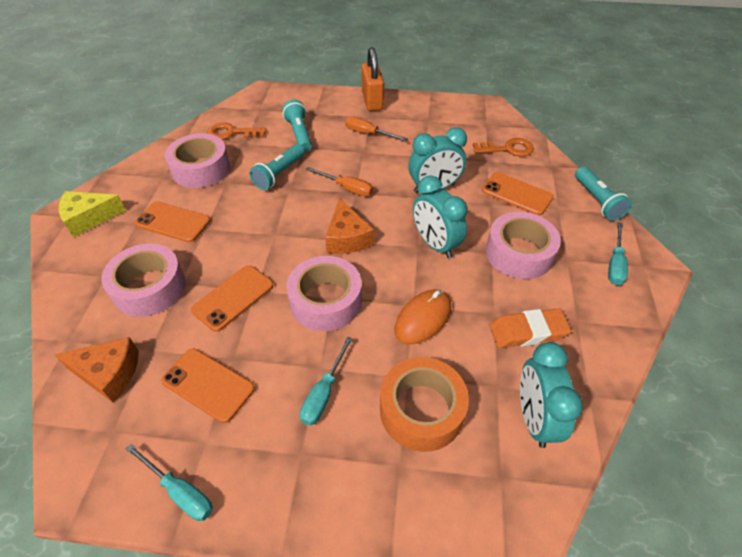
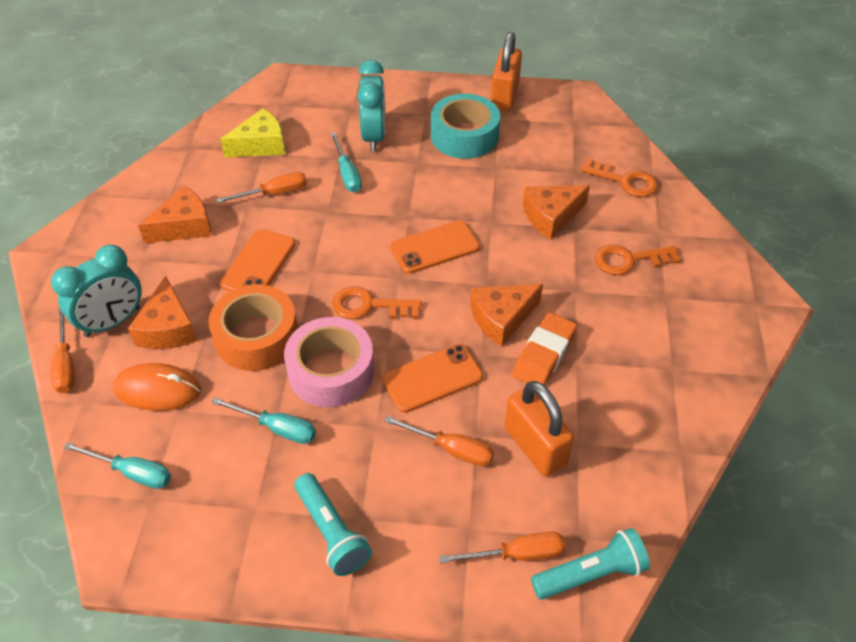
orange cheese: [55,337,139,403] [325,198,374,254] = 2 -> [128,276,197,349] [138,186,212,243] [470,284,543,347] [523,185,590,239] = 4
orange key: [207,123,266,140] [473,138,534,156] = 2 -> [332,286,422,319] [580,158,658,197] [595,245,681,275] = 3
orange padlock: [361,47,384,111] = 1 -> [491,32,522,111] [505,381,574,477] = 2
orange phone: [135,202,210,243] [161,349,255,423] [191,265,274,332] [482,172,554,215] = 4 -> [220,229,295,291] [382,344,483,413] [390,220,480,274] = 3
orange screwdriver: [306,167,373,196] [345,117,408,141] = 2 -> [51,308,75,393] [216,172,307,203] [384,416,494,466] [439,532,566,563] = 4
pink tape: [101,244,186,317] [165,133,230,188] [286,256,362,331] [486,212,561,279] = 4 -> [284,317,374,408] = 1
turquoise clock: [408,127,467,193] [413,176,468,259] [520,342,583,448] = 3 -> [51,245,142,337] [357,60,385,151] = 2
turquoise flashlight: [249,144,305,190] [282,100,312,152] [575,167,632,221] = 3 -> [294,473,372,576] [531,528,650,600] = 2
turquoise tape: none = 0 -> [431,94,500,159] = 1

